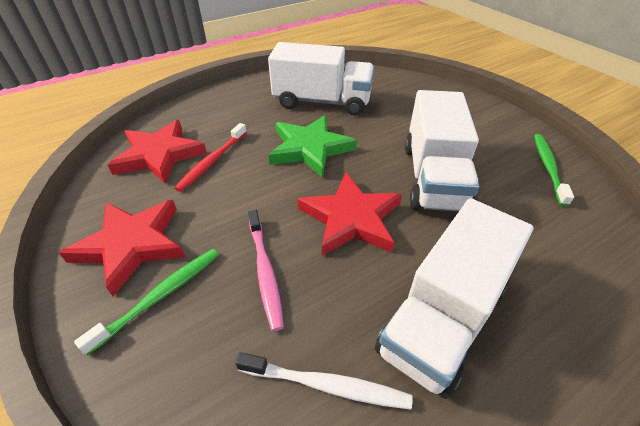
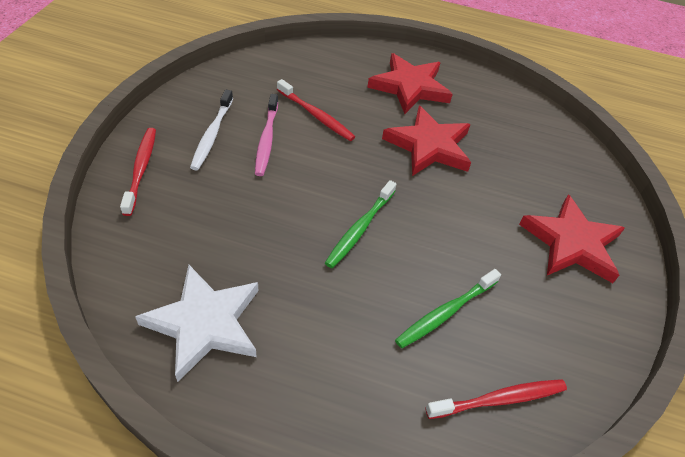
green star: [269,115,357,178] = 1 -> none = 0
red toothbrush: [174,123,247,192] = 1 -> [120,128,156,216] [277,79,355,141] [426,379,567,419] = 3
white star: none = 0 -> [135,265,259,382] = 1
white truck: [268,42,374,116] [375,198,534,399] [405,90,480,211] = 3 -> none = 0

